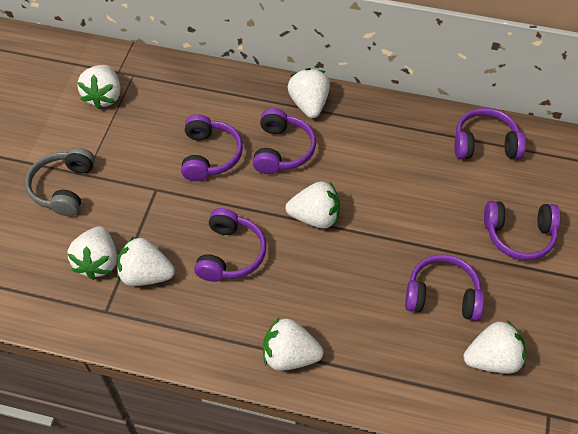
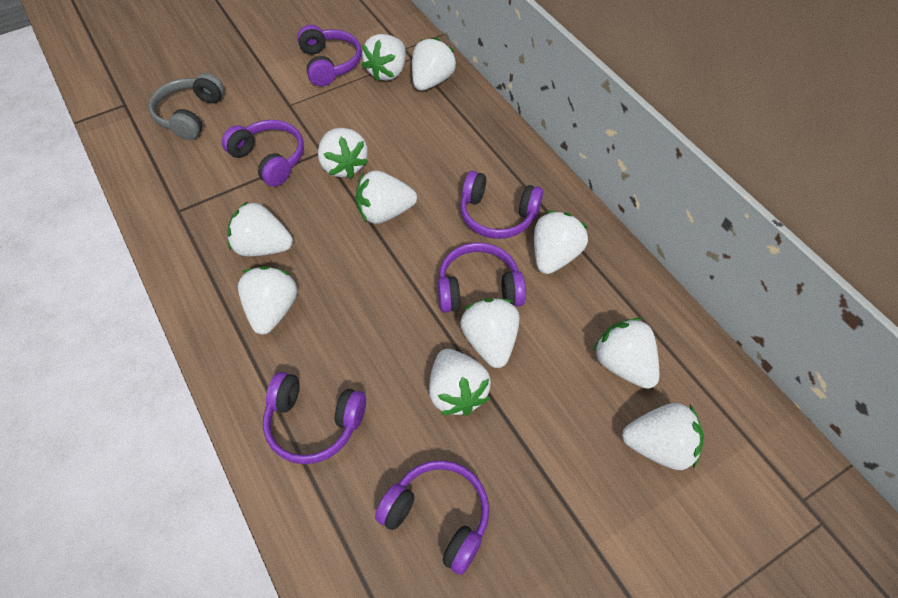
white strawberry: [68,226,117,280] [78,65,120,110] [117,236,175,286] [263,318,324,371] [285,181,340,229] [287,68,330,118] [463,320,526,374] = 7 -> [228,201,293,257] [238,266,297,334] [318,128,368,179] [356,171,417,224] [362,34,406,82] [412,37,456,91] [429,349,491,416] [460,298,519,368] [534,211,588,274] [593,318,659,389] [622,403,704,470] = 11

